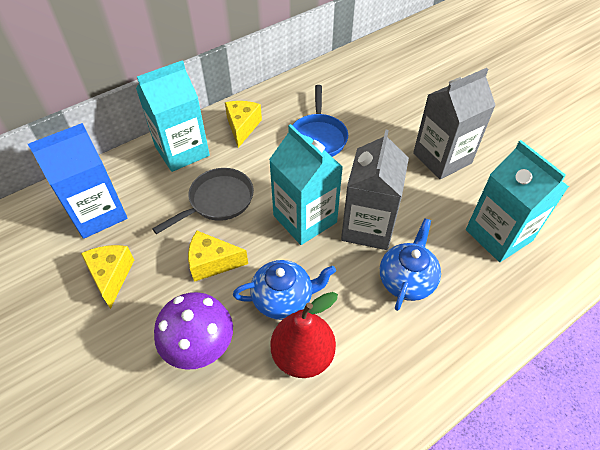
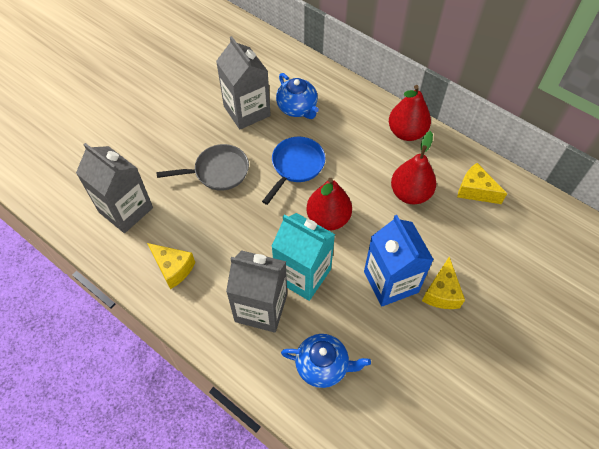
grey carton: [341,130,409,250] [413,68,496,179] = 2 -> [76,143,153,233] [216,36,271,129] [226,250,287,333] = 3
purple mushroom: [154,292,233,370] = 1 -> none = 0
red pear: [270,292,338,378] = 1 -> [306,178,352,231] [389,85,431,141] [391,131,436,204] = 3
turquoise carton: [136,60,210,172] [269,124,343,245] [466,140,569,262] = 3 -> [271,213,335,301] = 1

